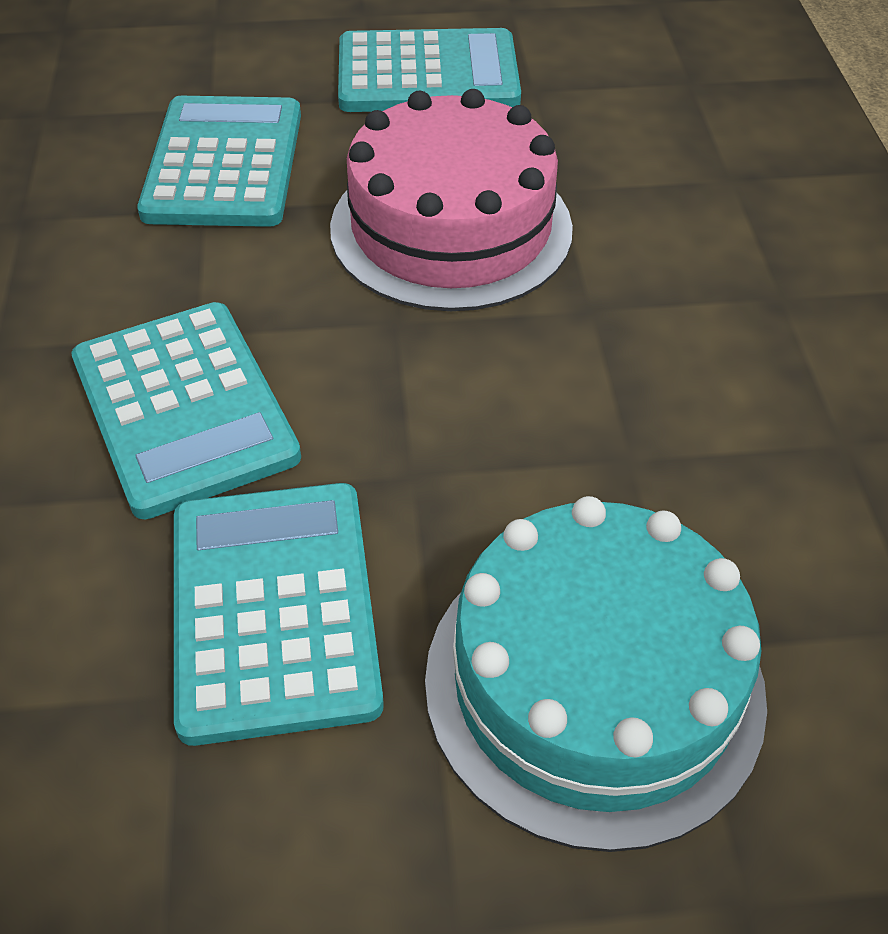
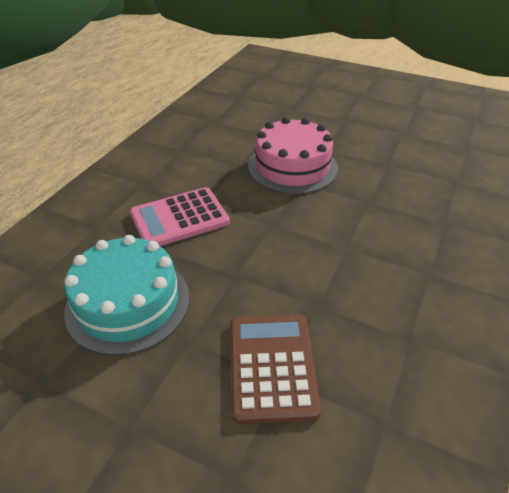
brown calculator: none = 0 -> [230,315,321,424] = 1
pink calculator: none = 0 -> [130,187,230,246] = 1
turquoise calculator: [71,302,301,519] [137,96,301,227] [174,483,384,746] [338,28,521,112] = 4 -> none = 0

